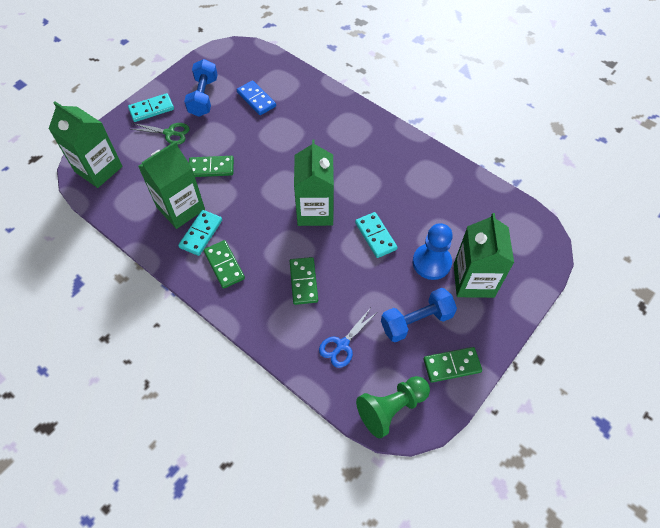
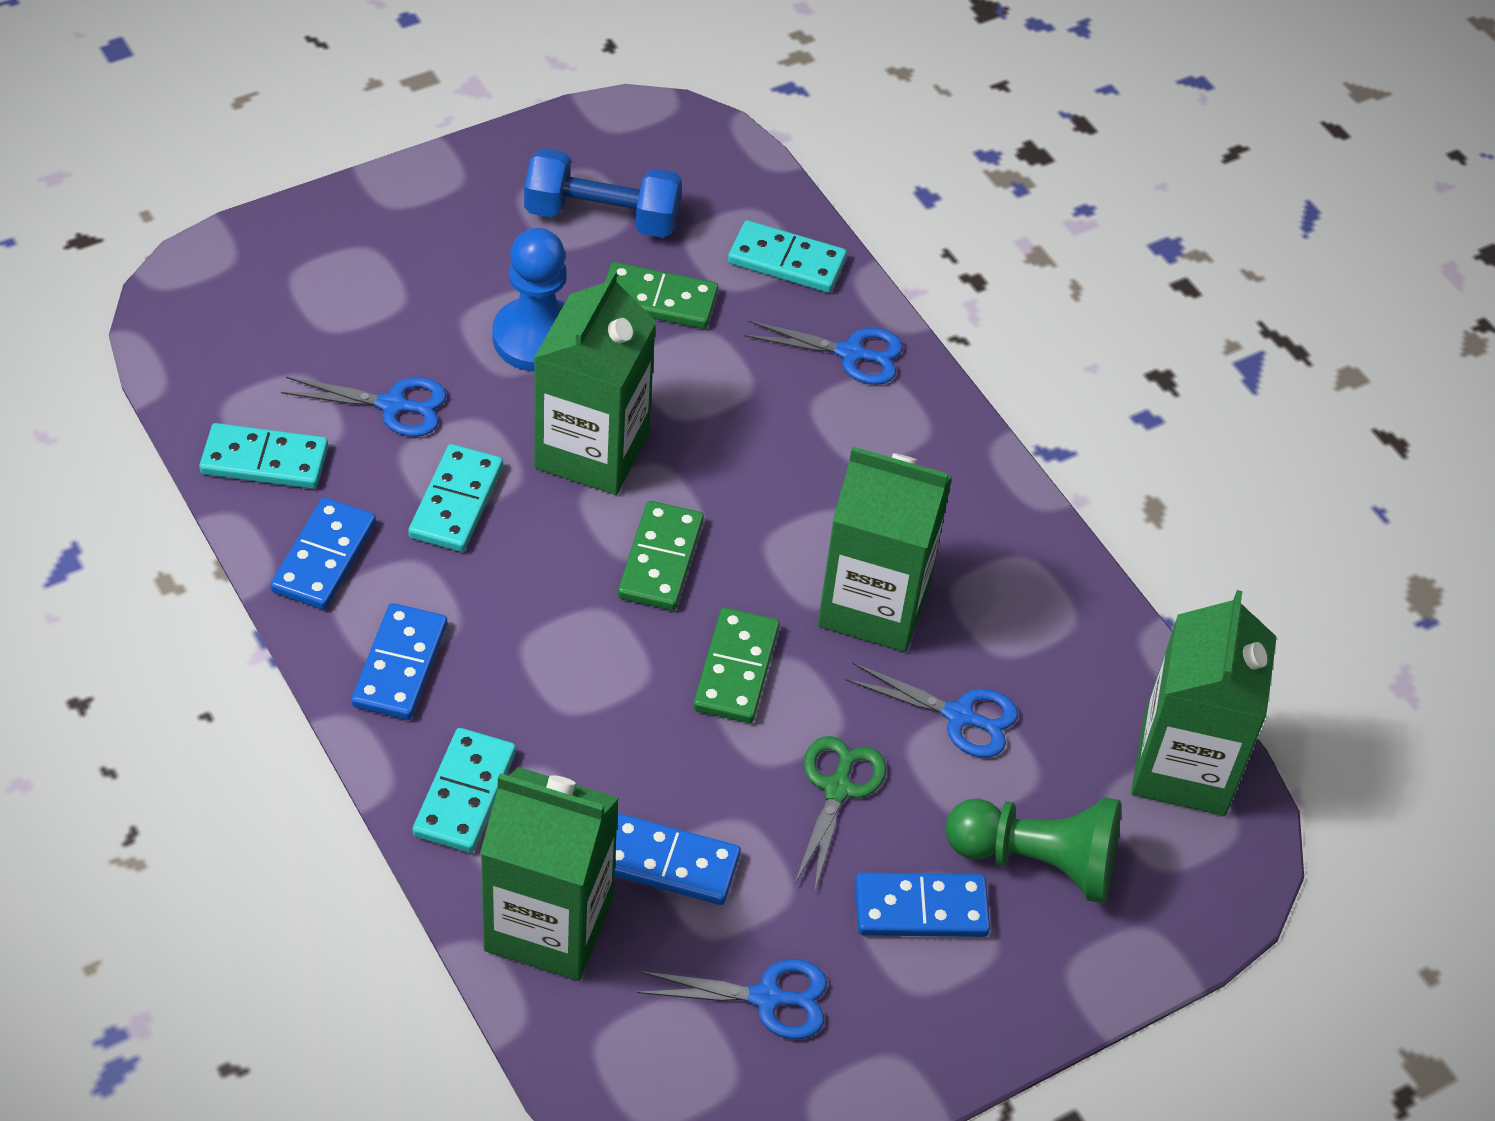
blue domino: [237,80,276,115] = 1 -> [270,498,376,609] [351,603,447,720] [614,814,741,905] [855,872,990,937] = 4
blue dumbbell: [184,59,218,117] [381,288,457,342] = 2 -> [524,148,682,238] = 1
blue scissors: [319,309,377,368] = 1 -> [281,377,447,437] [637,959,827,1039] [744,321,903,385] [845,663,1018,758] = 4
green domino: [189,156,234,177] [204,240,245,289] [290,257,318,305] [423,347,482,383] = 4 -> [604,262,718,329] [618,501,704,610] [693,607,780,723] = 3
turquoise domino: [128,93,174,122] [178,210,222,256] [355,212,398,258] = 3 -> [199,423,328,489] [408,444,503,552] [412,728,516,853] [728,220,847,293] = 4

